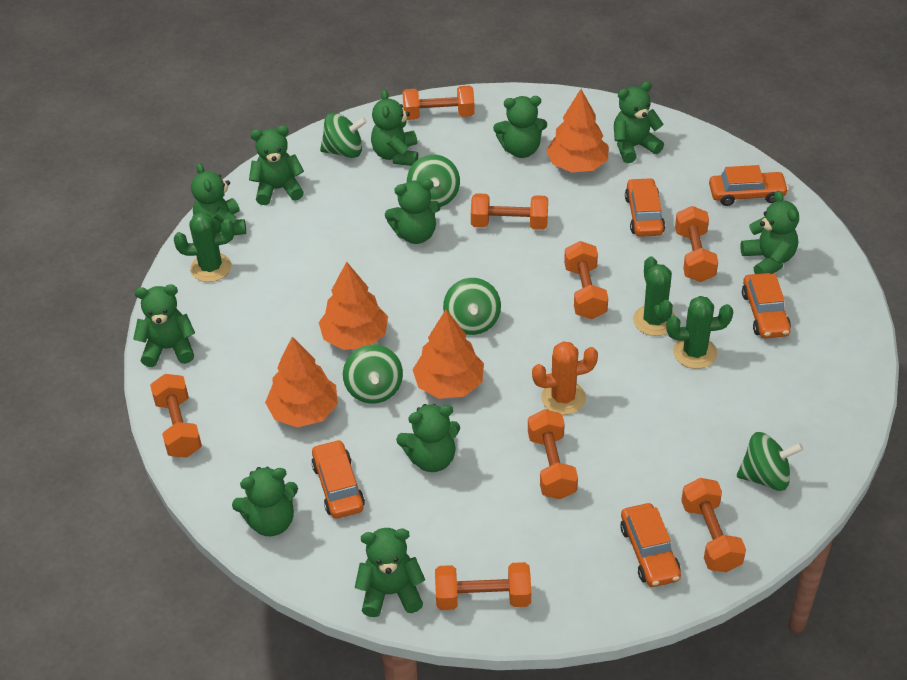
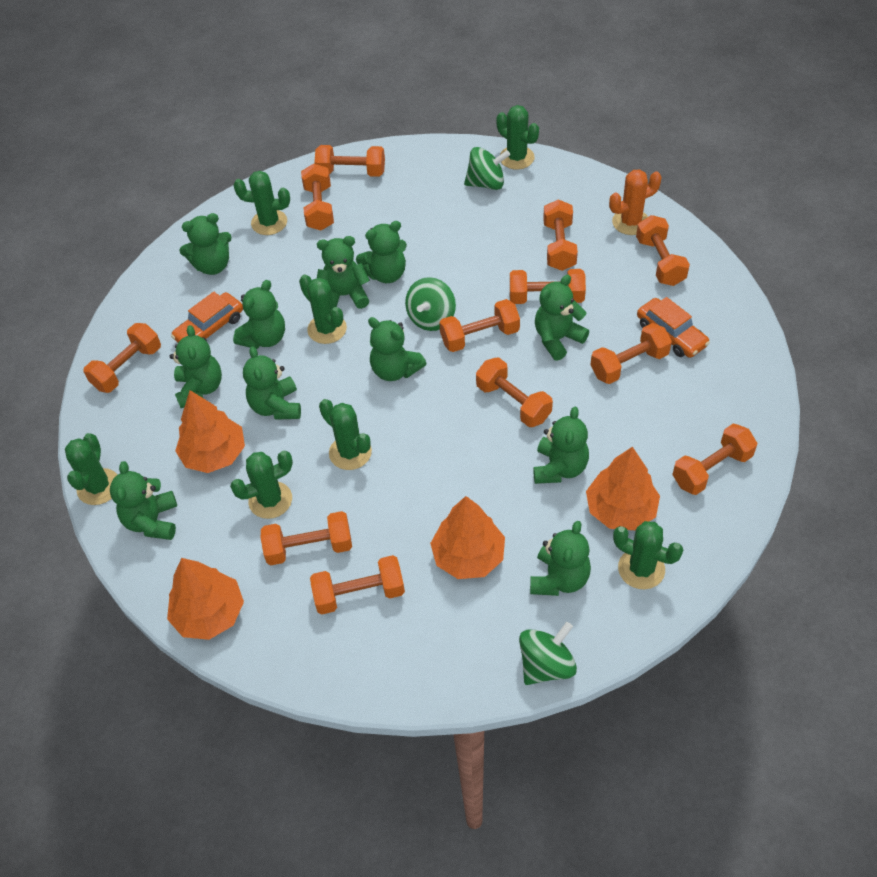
green cactus: [174,212,234,282] [633,256,675,336] [666,296,733,369] = 3 -> [65,433,117,505] [230,451,293,519] [233,171,290,235] [299,275,347,344] [319,399,372,470] [496,105,539,170] [613,521,683,589] = 7
green spinning top: [320,113,367,158] [343,344,403,404] [407,155,460,207] [443,278,501,335] [737,432,803,491] = 5 -> [405,277,456,331] [464,147,510,190] [519,622,577,685] = 3
orange car: [311,439,365,519] [620,503,681,587] [625,178,665,237] [709,165,789,206] [742,273,791,338] = 5 -> [171,292,243,343] [637,297,710,358] = 2
orange dumbbell: [150,374,202,458] [403,85,475,120] [435,562,531,610] [471,193,548,230] [528,409,578,499] [564,241,608,319] [675,206,718,282] [681,478,746,572] = 8 -> [83,323,161,393] [261,511,352,565] [301,164,334,230] [310,555,405,614] [315,145,385,177] [439,299,520,352] [476,357,553,427] [510,269,586,304] [543,199,578,271] [590,323,672,384] [636,215,690,286] [672,424,757,495] = 12

